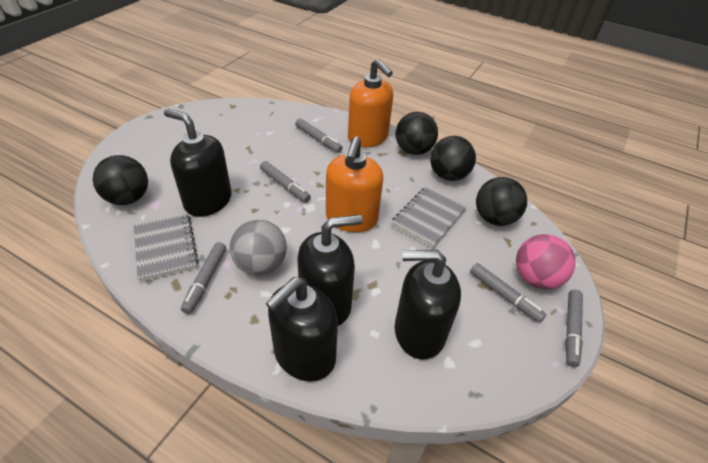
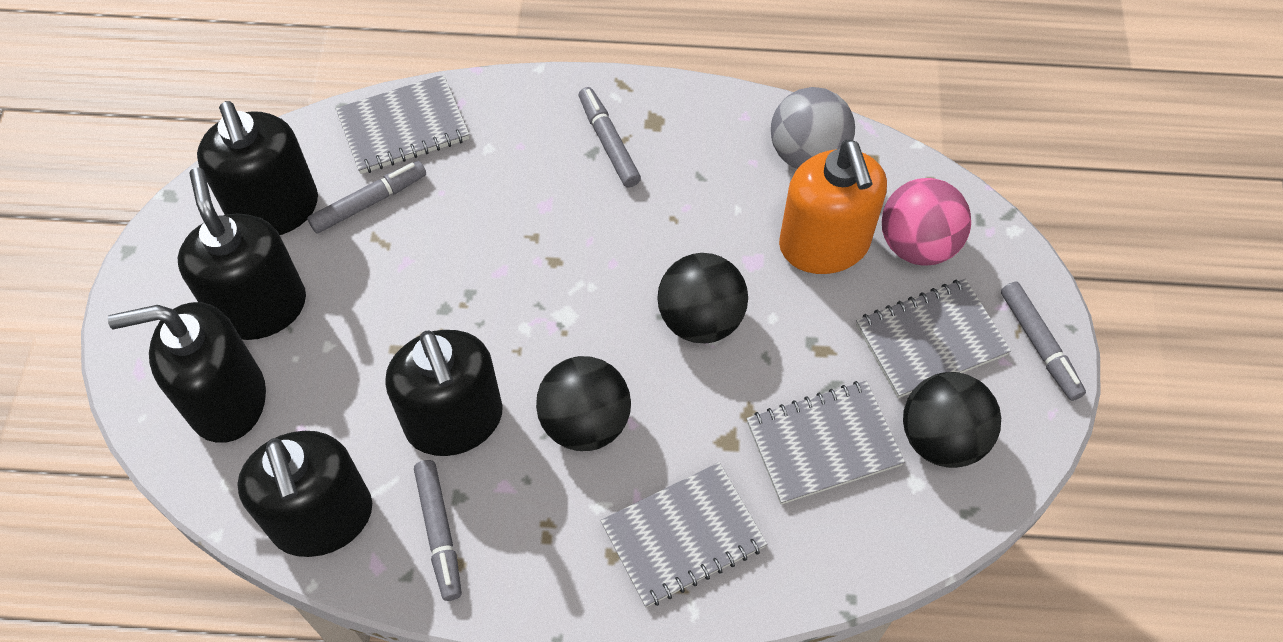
black ball: [93,155,148,205] [395,112,438,155] [430,136,476,181] [476,177,527,226] = 4 -> [536,356,631,451] [657,253,748,343] [903,372,1001,468] = 3
black soap dispenser: [164,109,232,217] [266,277,338,382] [297,214,363,326] [395,250,461,360] = 4 -> [108,302,266,443] [178,168,306,340] [197,101,318,235] [237,431,372,557] [385,330,503,456] = 5
grey marker: [181,242,226,314] [260,161,311,202] [295,118,342,153] [470,263,546,323] [565,290,583,367] = 5 -> [307,161,426,234] [414,460,462,601] [579,87,641,188] [1001,282,1086,401] = 4
grey notebook: [133,213,199,282] [391,187,467,248] = 2 -> [336,74,470,174] [600,462,767,607] [747,381,905,505] [856,279,1011,398] = 4
orange soap dispenser: [326,136,383,232] [348,59,393,147] = 2 -> [779,140,887,274] = 1

